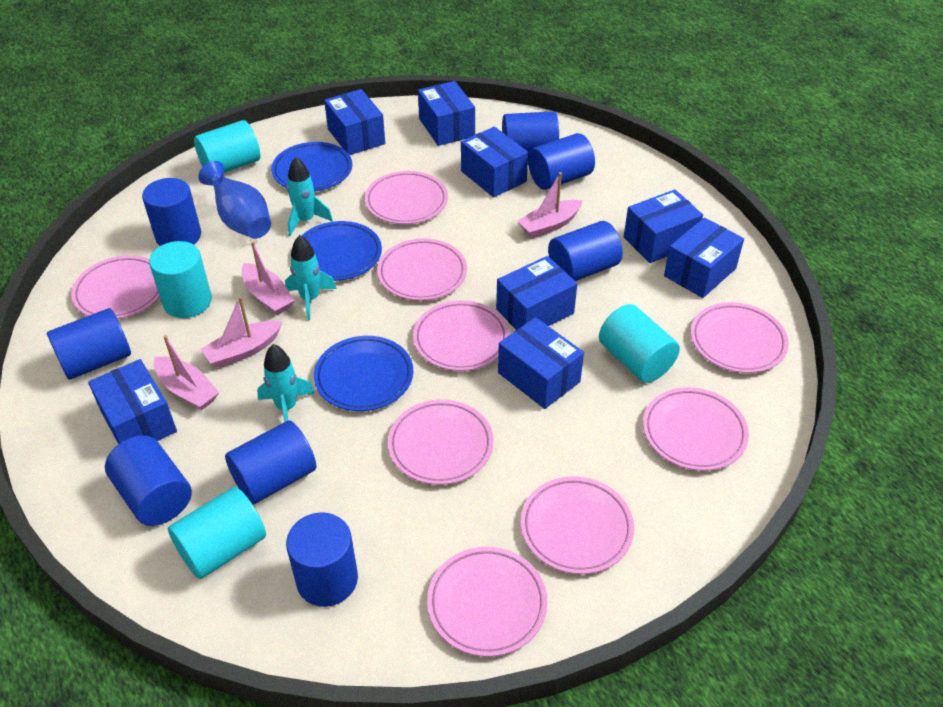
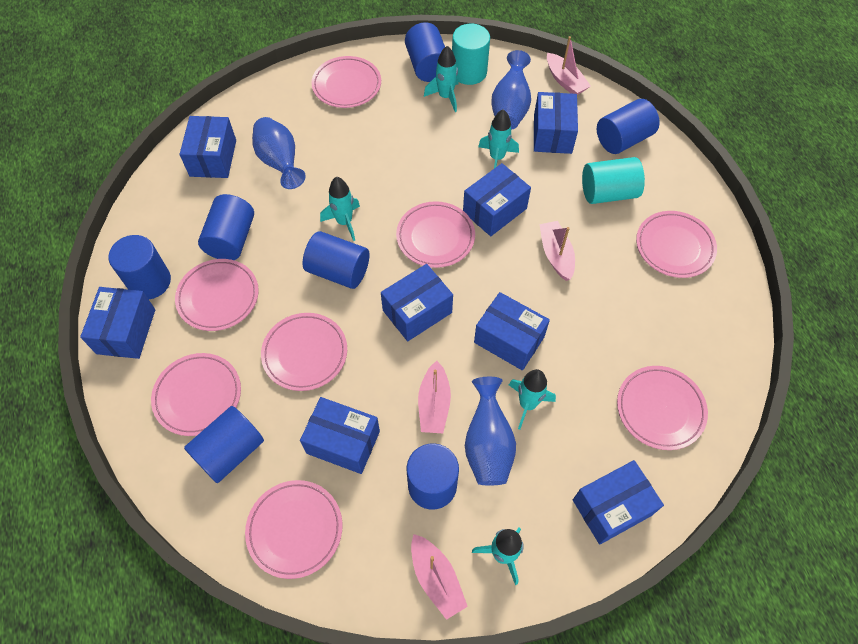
blue cylinder: [47,308,131,380] [105,435,192,526] [142,178,201,246] [225,420,316,504] [286,512,358,607] [502,111,559,154] [528,133,595,190] [548,221,623,281] = 8 -> [108,235,171,299] [184,406,264,483] [198,194,254,260] [303,231,369,289] [405,22,445,82] [406,443,459,510] [597,99,660,154] = 7
blue plate: [271,142,352,191] [301,221,382,281] [314,336,413,411] = 3 -> none = 0
blue vase: [198,161,271,239] = 1 -> [252,117,306,189] [465,377,516,486] [491,50,531,130] = 3
pink plate: [71,255,160,319] [365,171,448,224] [377,238,467,301] [388,399,494,485] [413,300,509,371] [427,547,548,657] [521,476,634,574] [643,387,749,471] [691,302,789,373] = 9 -> [151,353,241,436] [175,259,259,331] [245,480,342,579] [261,313,347,391] [311,56,381,108] [396,201,475,268] [617,366,708,450] [636,211,717,278] = 8
turquoise cylinder: [149,241,212,318] [168,487,266,579] [194,120,261,173] [599,304,680,383] = 4 -> [452,23,490,85] [582,157,645,204] = 2
turquoise rocket: [257,344,315,422] [285,235,337,320] [287,157,333,236] = 3 -> [320,177,360,241] [424,46,459,112] [472,528,524,585] [478,109,519,168] [509,369,556,430] = 5

